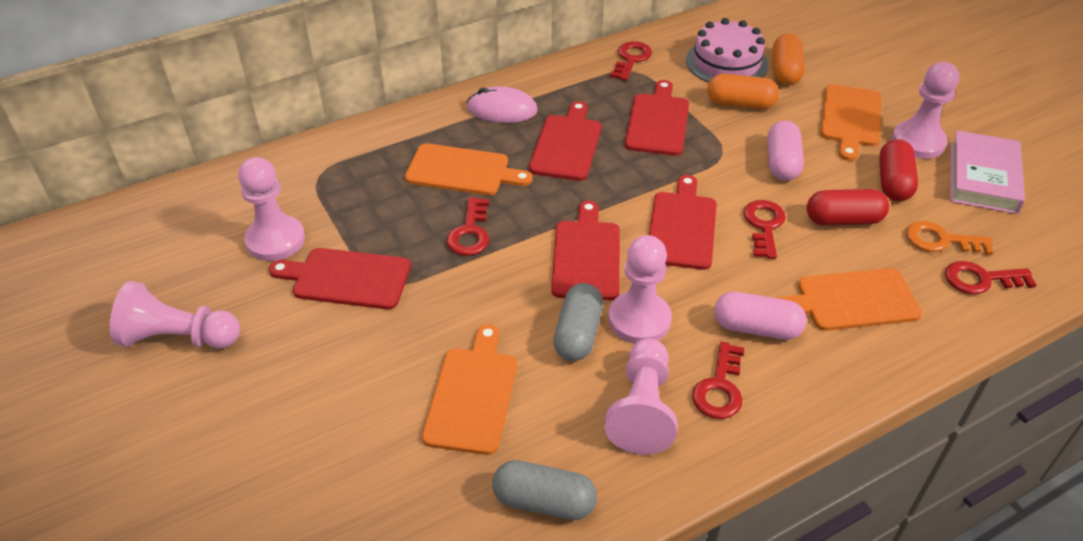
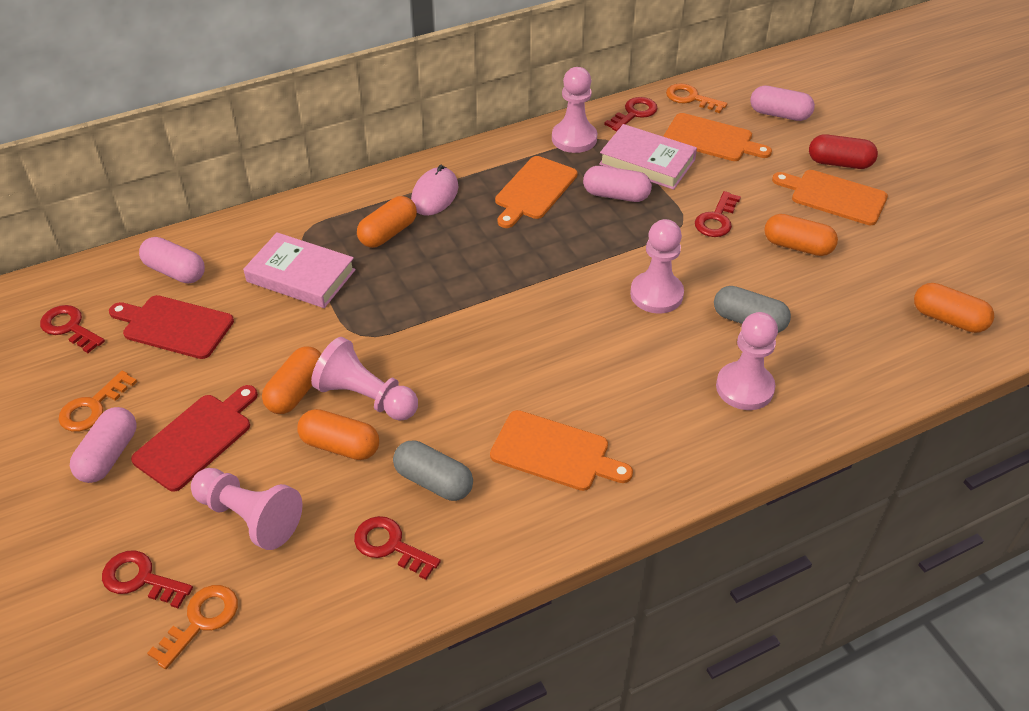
orange capsule: [707,74,779,109] [773,33,805,85] = 2 -> [262,346,321,414] [297,409,379,460] [357,196,417,248] [764,214,838,256] [914,283,994,333] = 5
orange key: [906,221,994,255] = 1 -> [59,371,137,432] [147,585,238,669] [666,83,727,113] = 3
pink book: [950,130,1025,214] = 1 -> [243,232,356,308] [599,124,697,190] = 2
pink cake: [686,18,768,83] = 1 -> none = 0
pink capsule: [714,292,807,340] [768,120,804,181] = 2 -> [70,407,137,483] [139,237,205,284] [583,166,652,202] [750,86,815,121] = 4
red capsule: [807,189,889,226] [879,139,918,201] = 2 -> [809,134,878,169] = 1
red cutting board: [269,248,411,309] [529,101,601,181] [551,200,620,300] [625,80,689,156] [649,175,717,270] = 5 -> [109,295,234,359] [131,385,258,492] = 2

